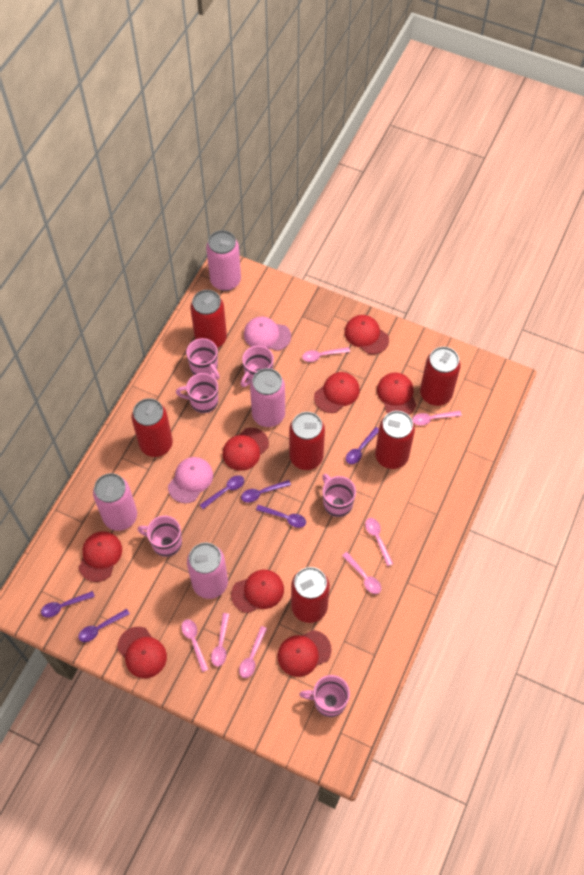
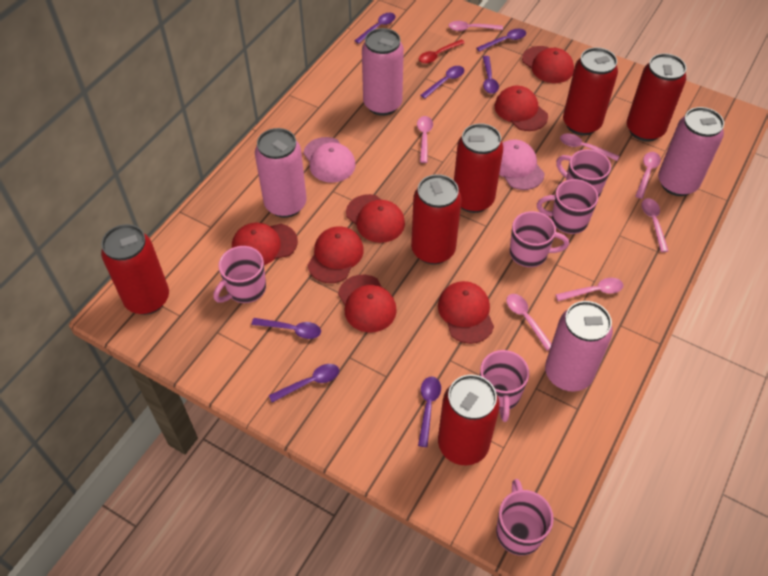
purple spoon: [41,591,95,618] [78,609,130,642] [200,475,244,509] [241,480,291,503] [256,505,306,528] [346,427,379,464] = 6 -> [251,318,321,339] [269,364,339,403] [354,13,396,44] [418,377,441,447] [420,66,464,99] [476,29,526,52] [483,56,499,94] = 7
red cap: [79,531,122,582] [117,627,167,678] [223,428,269,471] [231,570,284,613] [277,630,332,677] [314,372,360,413] [344,315,389,354] [377,372,416,415] = 8 -> [232,223,298,265] [307,226,364,283] [338,275,397,333] [346,194,405,243] [438,281,494,344] [495,86,548,131] [522,46,574,83] = 7
red spoon: none = 0 -> [419,39,465,64] = 1

